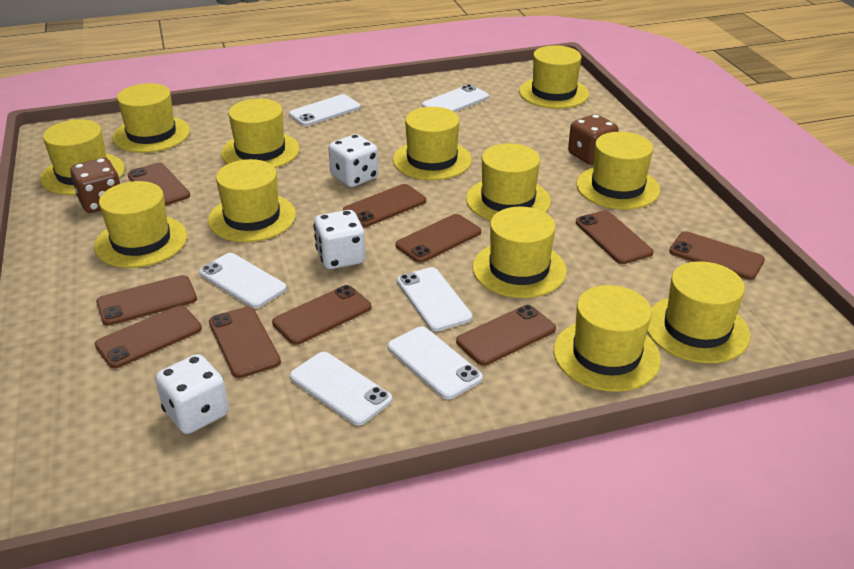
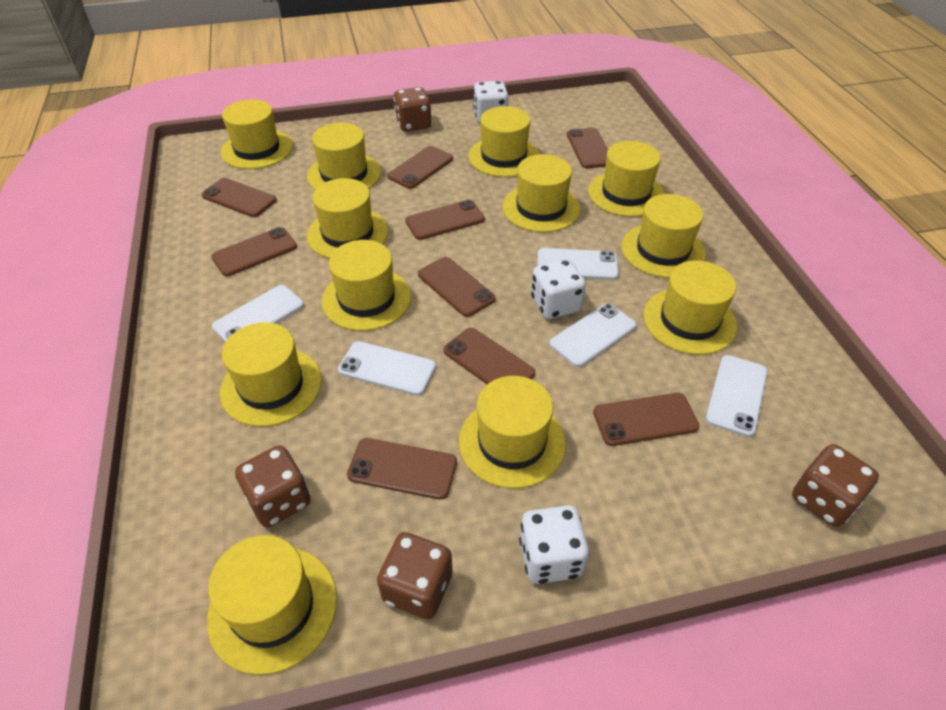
brown dice: [70,158,121,213] [568,114,619,165] = 2 -> [235,446,311,528] [377,532,452,619] [394,87,431,132] [792,444,879,527] = 4
brown phone: [95,305,202,368] [96,275,197,326] [128,163,190,206] [209,307,281,378] [272,285,371,345] [343,184,426,227] [395,214,481,263] [456,305,556,366] [576,210,654,264] [669,231,765,280] = 10 -> [202,178,277,217] [211,227,297,276] [347,438,457,500] [387,146,453,189] [405,200,485,240] [418,257,496,317] [443,328,535,384] [567,128,608,168] [593,393,699,446] = 9
white phone: [199,253,287,308] [289,94,360,126] [290,352,392,425] [388,326,483,399] [397,267,472,332] [422,84,489,112] = 6 -> [212,285,304,342] [338,341,436,396] [538,248,619,280] [550,303,637,367] [706,355,768,437] = 5

